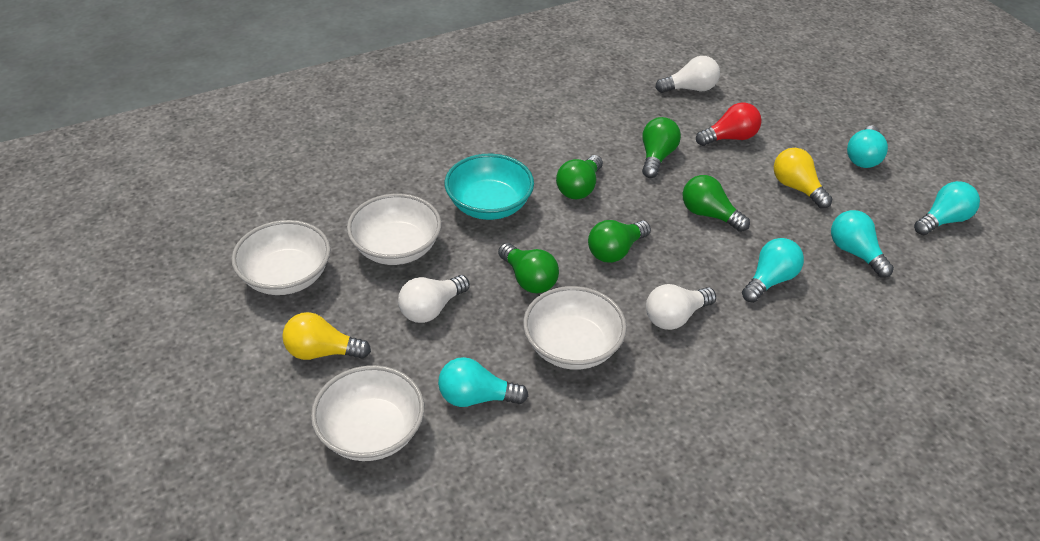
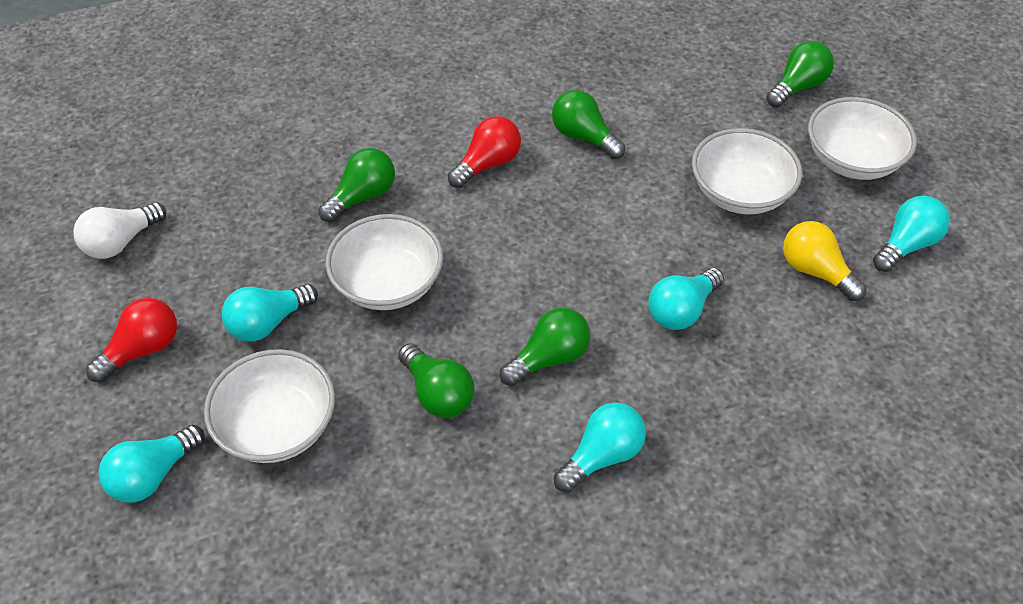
red light bulb: [696,102,762,146] = 1 -> [86,298,177,382] [448,116,521,188] = 2
turquoise bowl: [445,154,534,220] = 1 -> none = 0
white light bulb: [398,275,470,323] [646,284,716,330] [656,56,720,93] = 3 -> [73,202,166,259] = 1
yellow light bulb: [282,312,371,360] [774,148,832,209] = 2 -> [783,221,867,301] = 1

